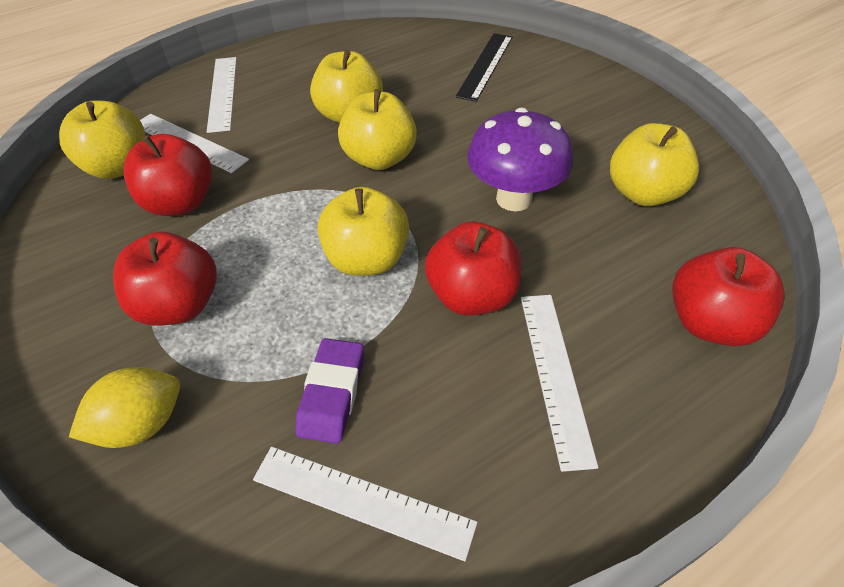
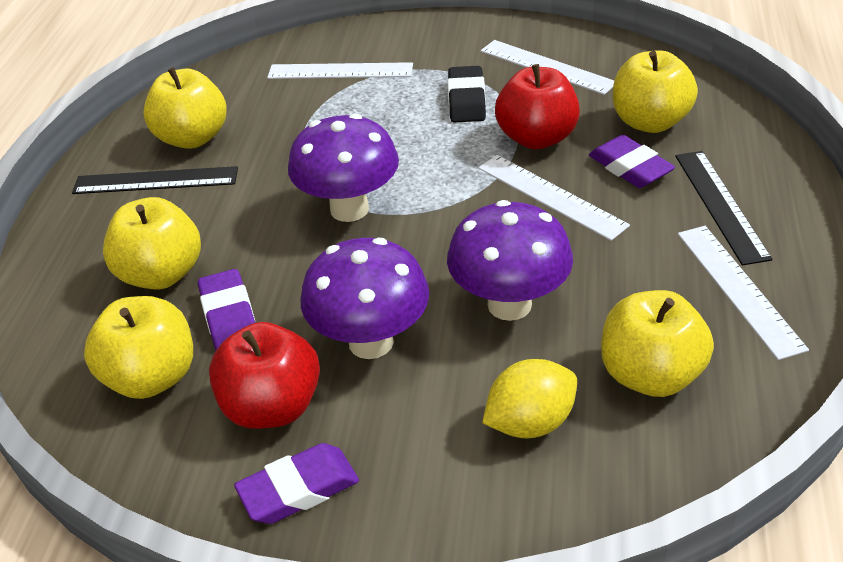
black eraser: none = 0 -> [448,66,486,122] = 1
black ruler: [455,33,513,102] = 1 -> [72,166,238,194] [675,151,772,266] = 2
purple eraser: [295,338,364,444] = 1 -> [198,269,255,350] [234,443,359,524] [589,135,675,188] = 3
purple mushroom: [467,108,573,211] = 1 -> [288,114,399,222] [300,238,429,359] [447,200,573,321] = 3
red apple: [113,232,217,326] [124,134,212,216] [425,222,521,316] [672,247,785,346] = 4 -> [209,322,320,429] [495,64,580,149] = 2

